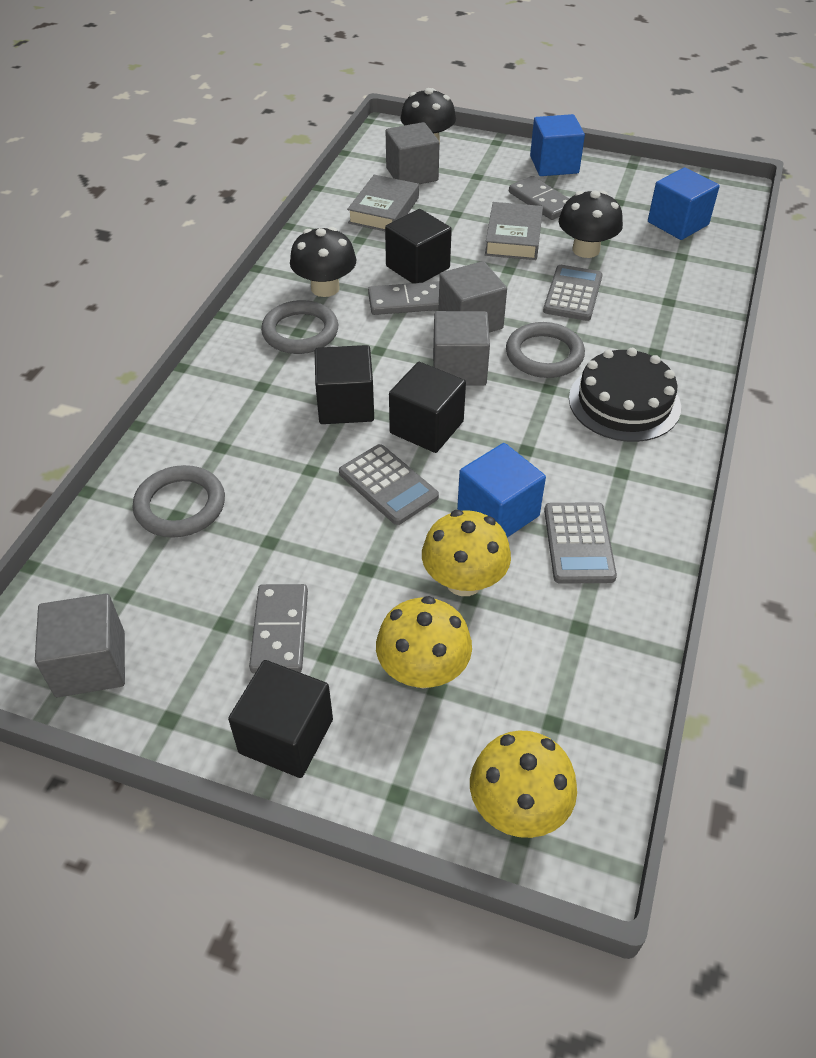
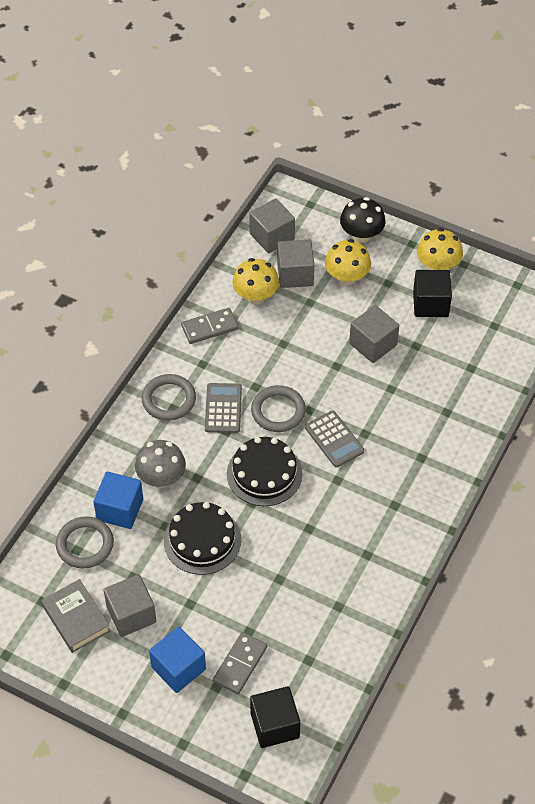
black cake: [569,348,681,442] = 1 -> [164,502,241,575] [227,437,302,506] = 2
black cube: [228,660,333,778] [315,345,374,424] [385,209,452,283] [389,362,466,453] = 4 -> [250,686,300,748] [413,270,452,317] = 2
black mushroom: [290,227,356,297] [400,88,456,143] [559,190,623,258] = 3 -> [340,197,386,243] = 1
blue cube: [457,443,546,537] [530,114,585,176] [648,167,720,240] = 3 -> [93,471,143,529] [149,626,206,693] = 2
grey book: [347,175,419,231] [485,202,543,260] = 2 -> [41,579,111,653] = 1
grey calculator: [339,444,439,525] [543,265,603,321] [544,502,617,584] = 3 -> [205,383,242,433] [305,411,364,467] = 2
grey domino: [249,584,308,674] [368,282,439,315] [509,176,569,220] = 3 -> [181,308,239,344] [213,632,267,694] = 2
grey mushroom: none = 0 -> [135,440,186,488] = 1

